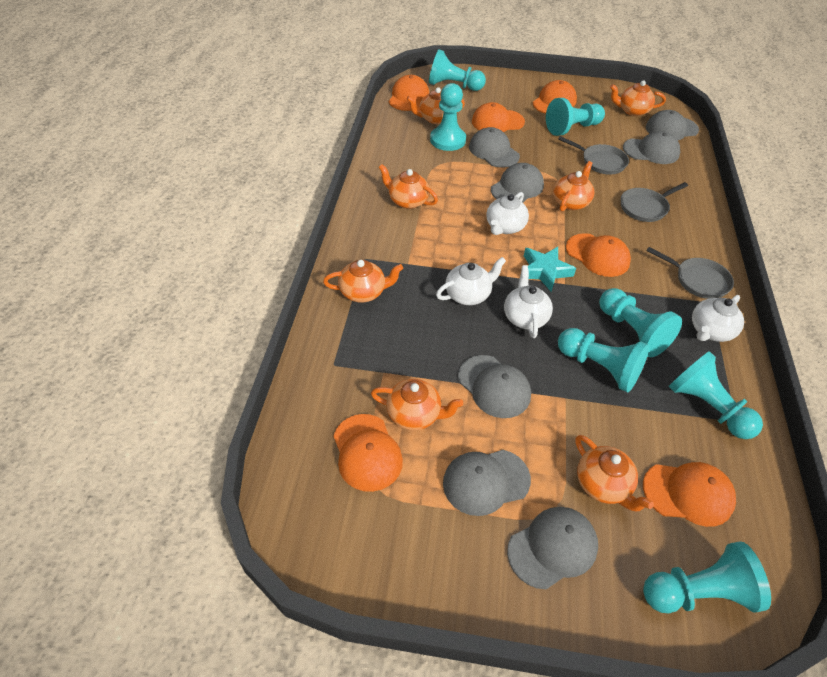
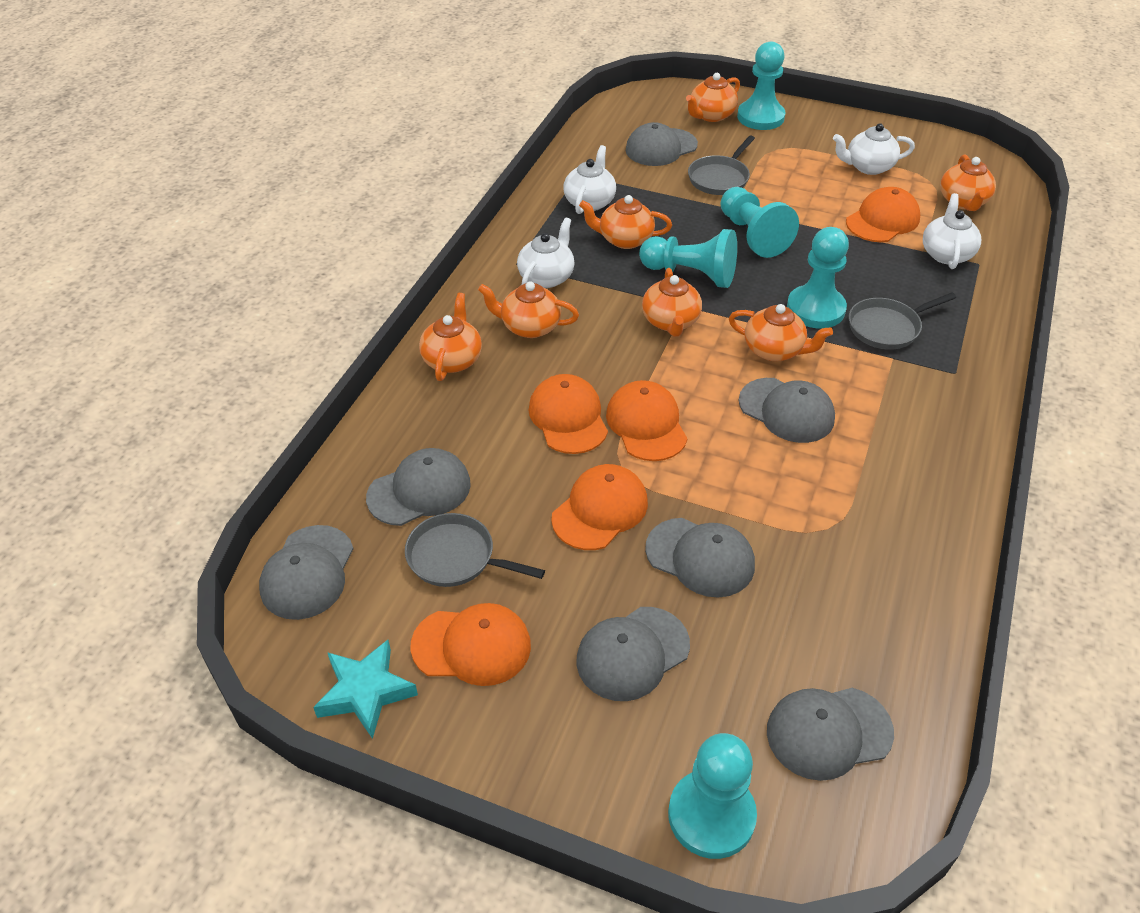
orange cap: [333,414,403,492] [389,75,429,111] [472,102,525,132] [533,80,577,114] [566,233,631,277] [643,462,736,527] = 6 -> [411,603,531,686] [528,374,608,454] [551,464,648,550] [606,380,688,461] [846,187,920,242] = 5
turquoise pawn: [429,49,486,91] [430,83,466,151] [546,98,605,136] [558,328,649,392] [599,288,682,357] [643,541,771,613] [668,351,763,439] = 7 -> [639,229,737,288] [668,733,757,859] [721,187,799,258] [737,42,786,130] [787,227,849,328] = 5

